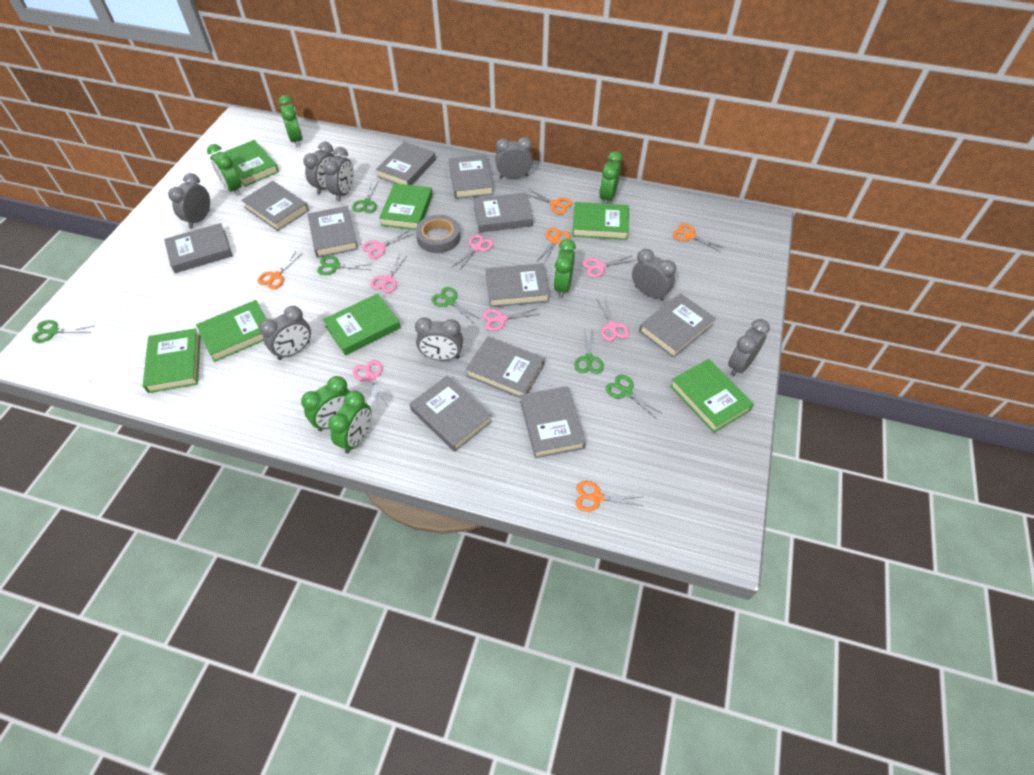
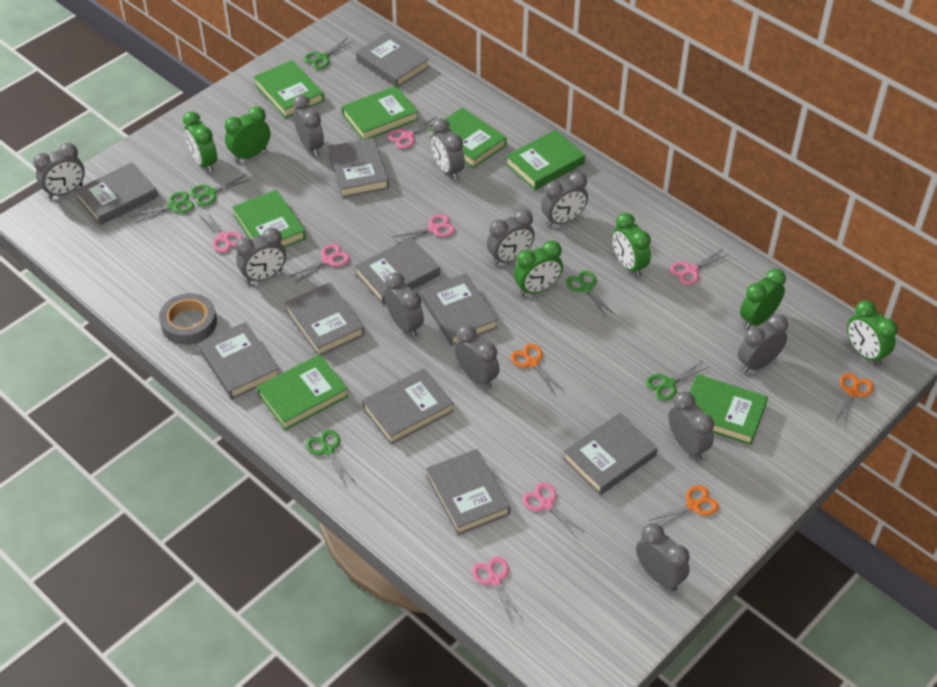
grey book: [164,223,233,273] [241,181,309,231] [308,206,358,258] [376,142,436,185] [410,376,492,452] [449,155,494,199] [466,336,545,398] [473,192,533,233] [486,263,550,307] [520,386,586,458] [639,293,716,358] = 11 -> [75,162,158,225] [198,322,278,399] [284,282,364,355] [328,138,389,198] [355,237,440,305] [356,32,429,87] [362,368,454,445] [420,273,498,346] [426,449,510,535] [563,413,658,495] = 10
grey clock: [168,173,210,228] [259,306,311,360] [303,142,335,195] [323,147,353,201] [415,317,463,360] [495,137,533,179] [632,249,676,301] [728,319,770,376] = 8 -> [33,143,85,199] [236,228,286,284] [293,95,324,156] [384,272,424,337] [431,118,465,180] [454,325,499,389] [487,209,535,265] [541,172,588,227] [636,523,690,591] [668,392,714,460] [738,314,788,373] = 11
orange scissors: [258,251,302,289] [526,189,572,214] [537,228,571,263] [576,481,643,512] [672,224,724,252] = 5 -> [510,344,563,394] [649,485,719,526] [834,373,874,428] = 3

